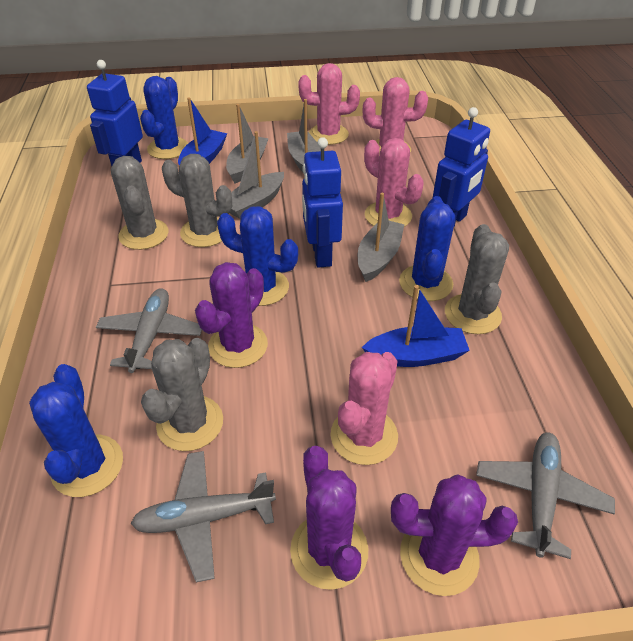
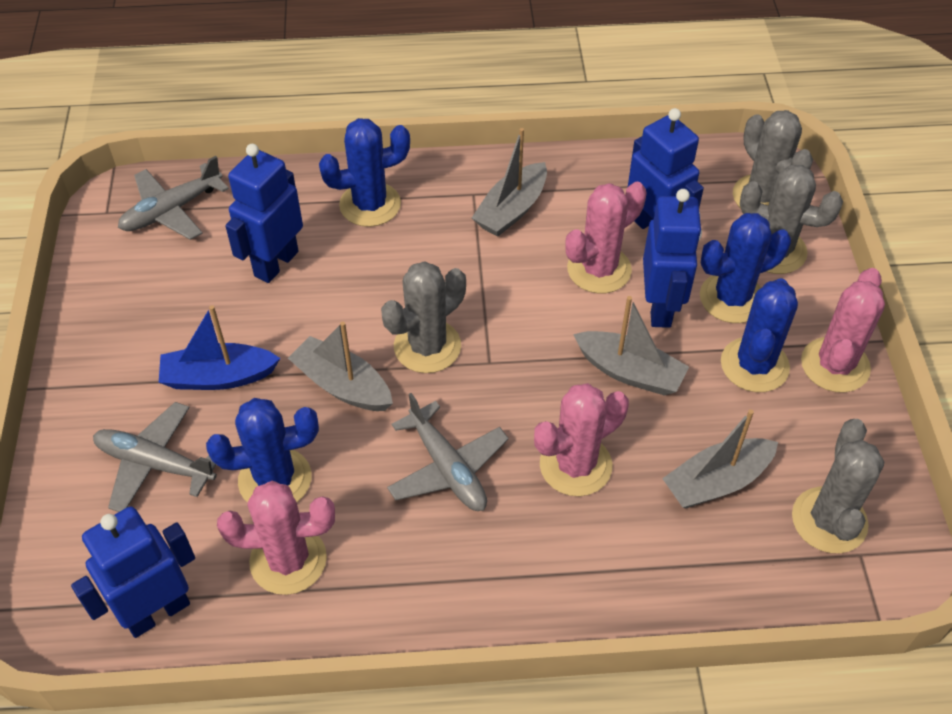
blue boat: [178,97,227,166] [362,285,470,367] = 2 -> [159,305,280,390] = 1
blue robot: [87,60,143,166] [302,137,343,268] [433,107,490,226] = 3 -> [71,506,195,638] [225,144,303,283] [627,108,704,229] [643,189,702,328] = 4
purple cactus: [195,262,268,368] [290,446,368,590] [391,474,518,596] = 3 -> none = 0

